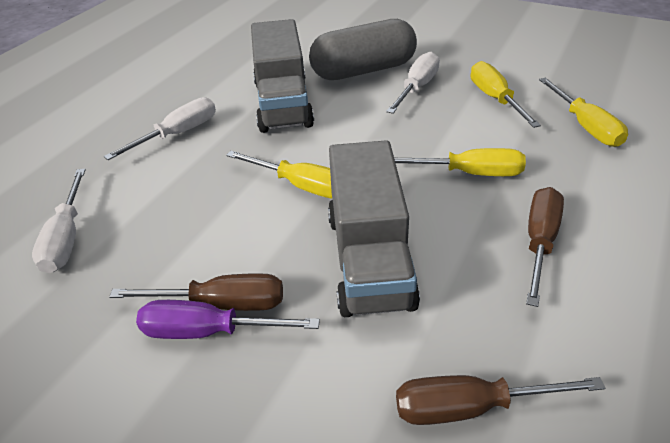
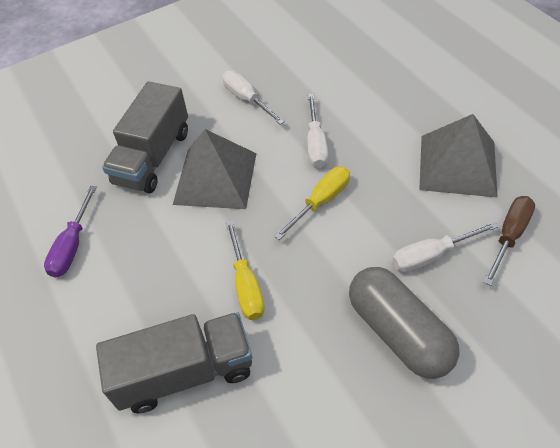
brown screwdriver: [109,273,283,311] [396,375,605,425] [526,187,564,307] = 3 -> [484,196,535,286] = 1
grey pyramid: none = 0 -> [173,129,257,209] [419,114,498,198] = 2
yellow screwdriver: [226,151,332,198] [394,148,526,176] [471,61,541,128] [539,78,628,147] = 4 -> [226,221,264,320] [274,167,350,240] = 2

